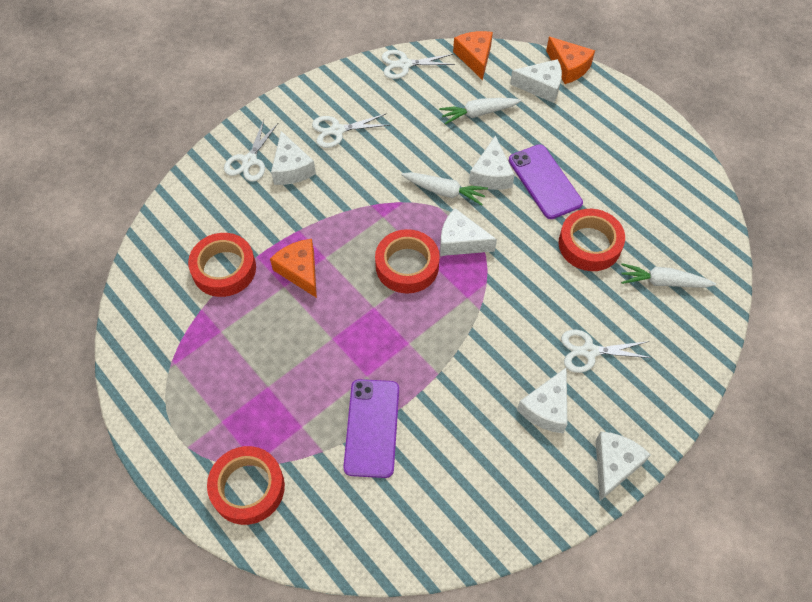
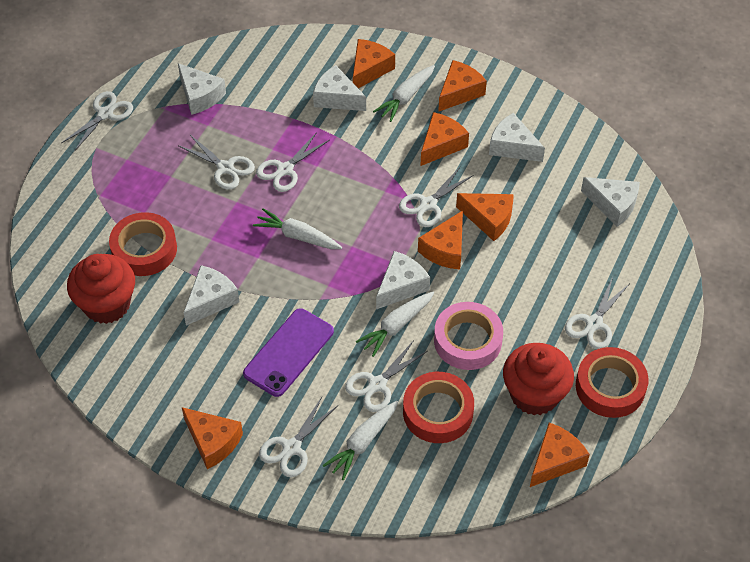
orange cheese: [270,239,317,298] [453,31,493,80] [546,37,595,84] = 3 -> [182,407,243,469] [353,39,395,88] [418,210,463,269] [420,112,469,166] [438,60,487,112] [456,193,514,241] [530,423,590,487] = 7
pink tape: none = 0 -> [434,302,503,370] = 1
purple phone: [343,379,399,478] [509,144,583,219] = 2 -> [243,308,334,397] = 1
red cupcake: none = 0 -> [67,254,135,324] [503,343,574,415] = 2
red tape: [188,233,256,297] [207,446,285,525] [375,229,440,294] [559,209,625,271] = 4 -> [109,212,177,276] [403,372,474,443] [576,347,648,418] = 3
white carrot: [401,172,488,205] [439,98,521,125] [621,263,716,288] = 3 -> [253,208,342,249] [322,401,398,481] [356,291,434,357] [373,65,435,122] = 4
white scissors: [224,120,278,182] [312,114,389,148] [381,50,455,79] [561,330,652,373] = 4 -> [61,91,133,152] [178,135,255,190] [256,132,330,192] [259,397,337,478] [345,340,428,412] [399,167,473,227] [565,277,629,349] = 7

